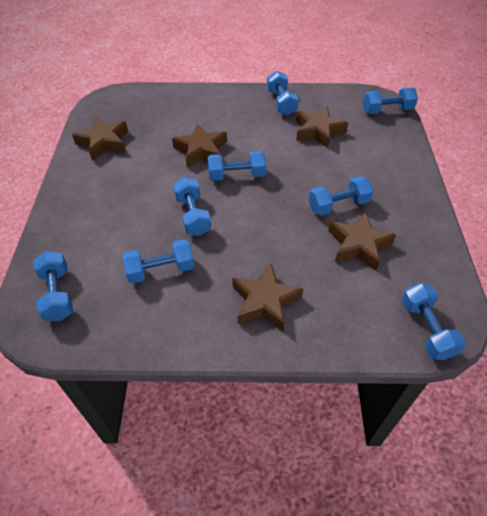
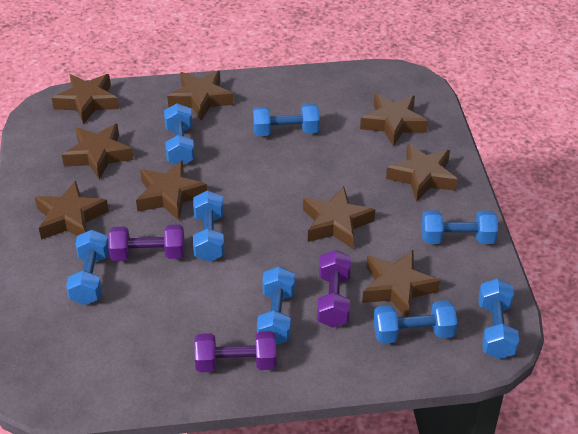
brown star: [72,117,128,161] [172,123,227,168] [232,263,303,331] [296,106,348,148] [328,212,396,271] = 5 -> [35,181,109,240] [52,74,119,124] [62,124,134,180] [136,160,207,220] [167,71,234,121] [303,187,375,249] [360,94,428,147] [362,250,440,317] [386,143,458,202] = 9
purple dumbbell: none = 0 -> [108,225,185,261] [194,331,277,372] [317,250,351,328] = 3

